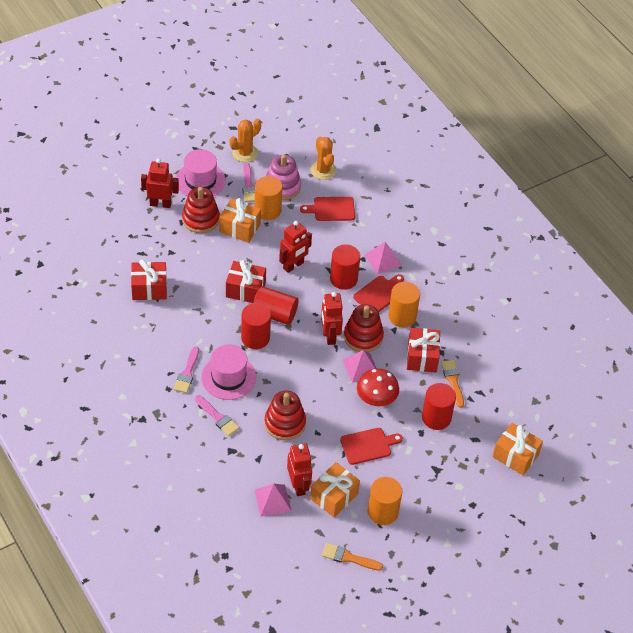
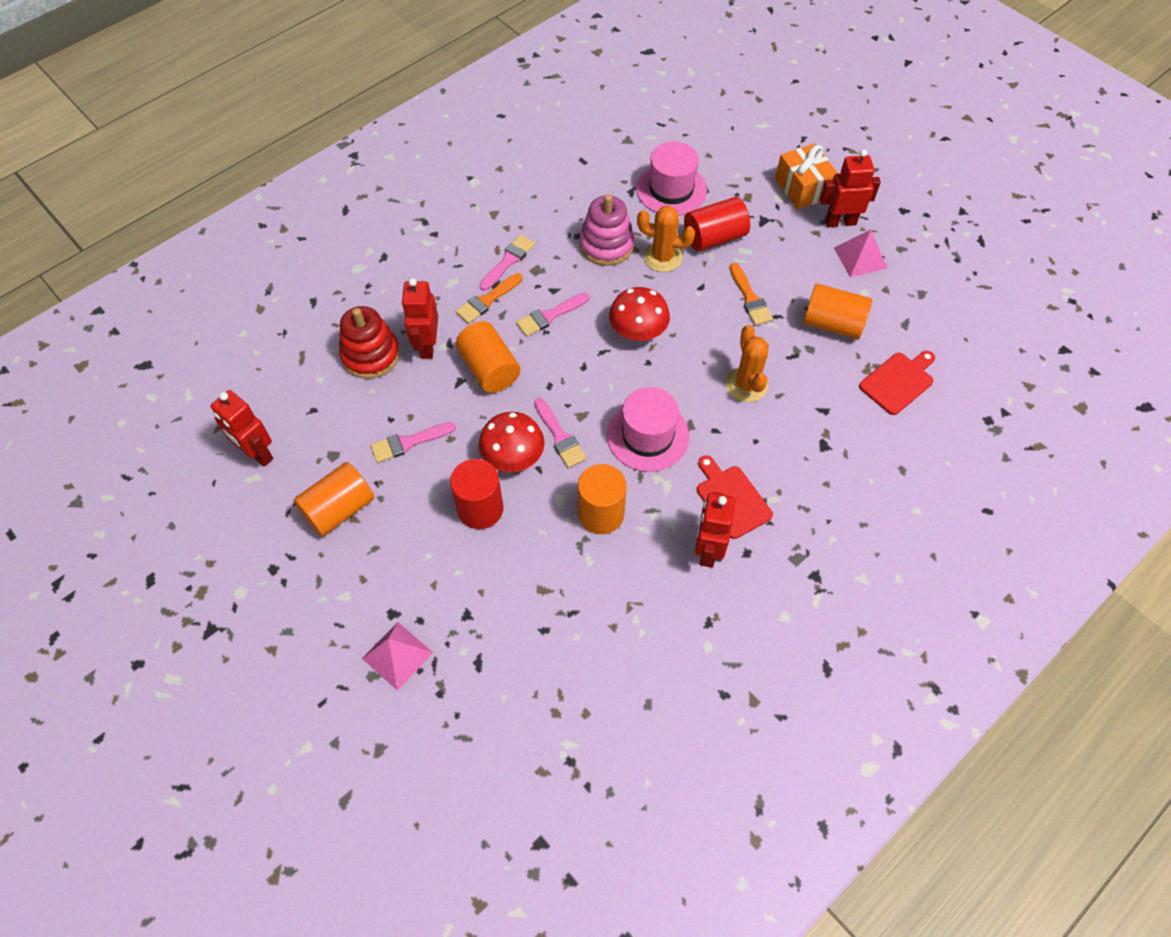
orange cylinder: [255,176,282,220] [368,477,402,525] [388,282,420,327] = 3 -> [294,462,374,537] [455,321,520,393] [578,464,627,534] [803,283,872,339] = 4
orange gift: [219,198,261,243] [310,462,360,517] [492,423,543,475] = 3 -> [775,143,838,209] = 1
pink brush: [174,346,199,393] [195,395,239,436] [243,163,255,202] = 3 -> [370,422,456,463] [479,235,535,291] [516,293,589,337] [534,398,586,468] = 4
pink pyramid: [255,484,291,516] [343,350,377,383] [365,242,401,274] = 3 -> [362,622,433,691] [834,230,887,278] = 2
red cutting board: [300,197,355,221] [340,428,403,465] [353,274,404,312] = 3 -> [697,455,773,539] [859,351,935,415] = 2
red cylinder: [241,303,271,349] [253,286,298,325] [330,244,360,290] [422,383,456,430] = 4 -> [450,459,503,529] [684,197,750,251] = 2
red gift: [131,259,167,300] [226,260,266,303] [407,328,440,373] = 3 -> none = 0
red mushroom: [357,368,399,406] = 1 -> [479,412,545,472] [609,287,670,341] = 2
red stacking toy: [182,187,220,233] [264,390,306,441] [344,304,384,352] = 3 -> [339,306,400,379] = 1

